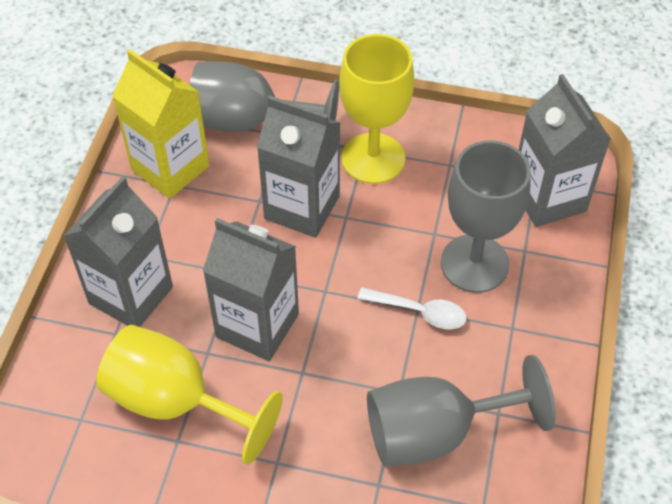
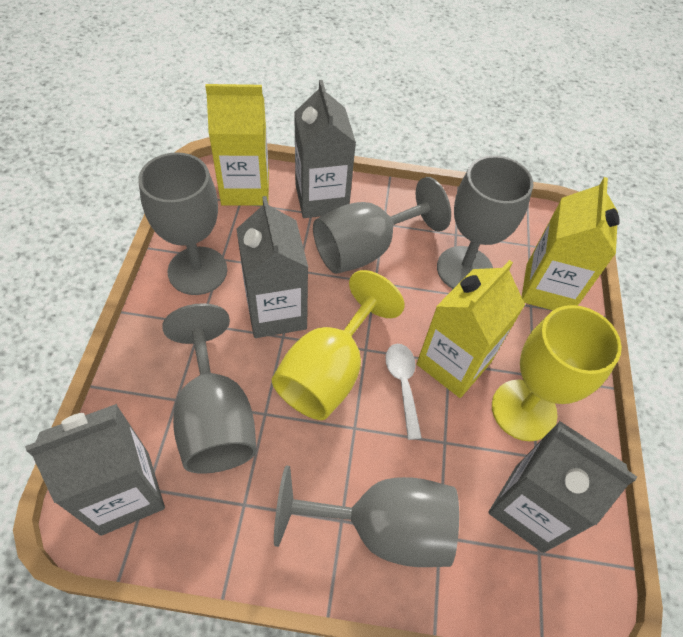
grey goblet: [190,62,339,132] [367,355,556,467] [441,140,531,293] = 3 -> [138,152,227,295] [162,303,256,474] [274,465,459,567] [313,177,451,274] [437,155,533,289] = 5
yellow carton: [112,49,210,199] = 1 -> [205,84,269,206] [417,260,525,398] [522,177,620,310] = 3

